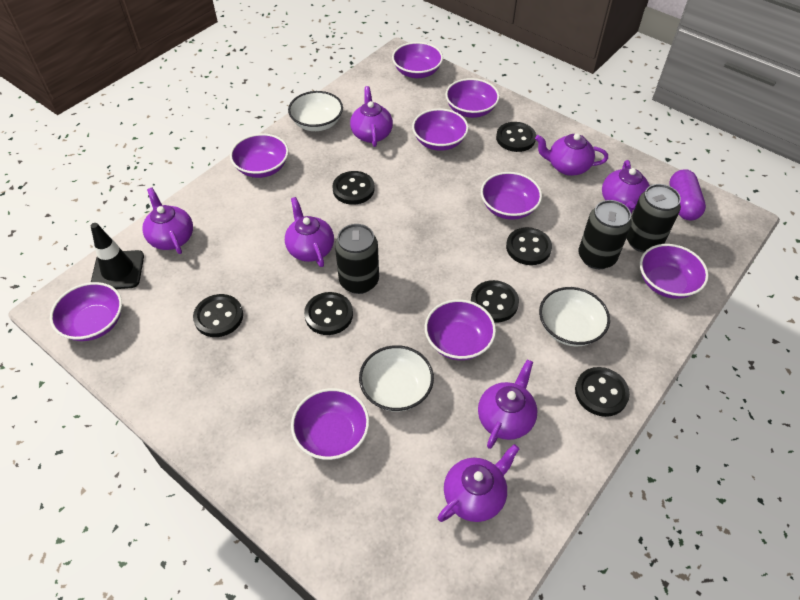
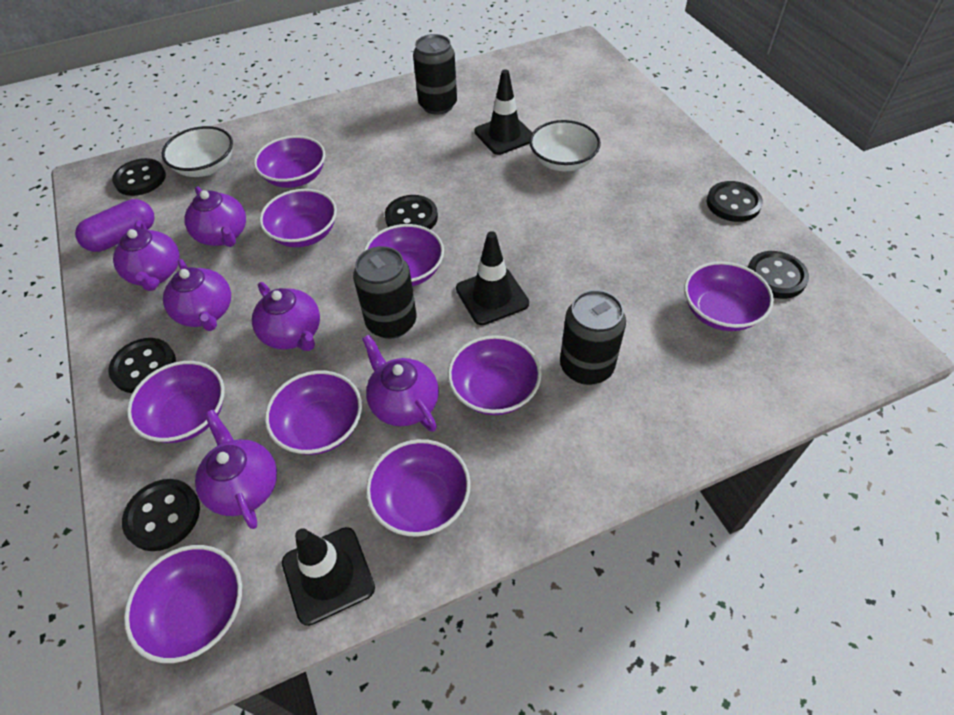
black button: [193,294,243,337] [304,292,353,335] [332,171,375,205] [471,280,519,322] [496,122,536,152] [506,227,552,265] [575,367,630,417] = 7 -> [108,338,176,393] [112,158,166,196] [122,479,200,551] [385,195,438,230] [707,181,763,222] [748,251,809,299] = 6
black traffic cone: [91,223,144,289] = 1 -> [282,527,375,626] [456,231,529,325] [474,69,532,155] = 3
purple teapot: [142,188,193,254] [285,197,334,267] [350,86,393,147] [438,444,519,522] [478,360,537,449] [535,133,608,176] [602,160,650,213] = 7 -> [113,220,180,291] [163,259,231,331] [184,186,246,247] [195,409,277,529] [252,282,320,351] [362,335,439,432] = 6
white bowl: [288,91,343,131] [359,345,434,412] [539,287,610,346] = 3 -> [162,126,233,177] [529,120,601,171] = 2

